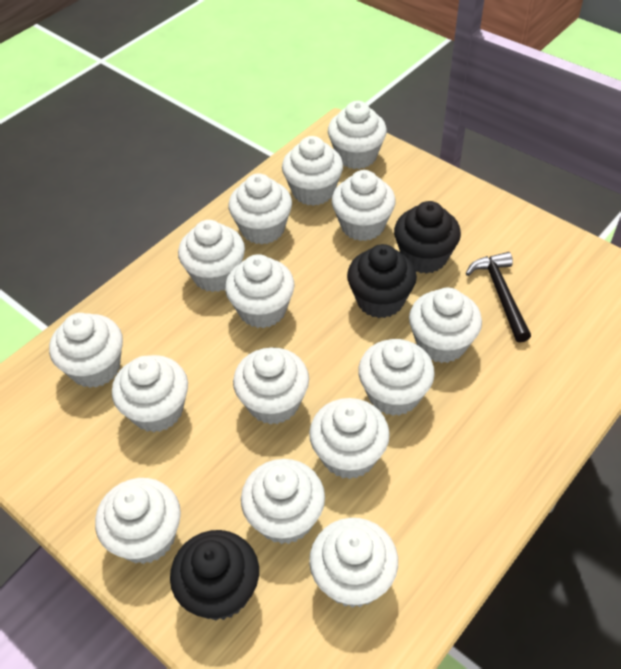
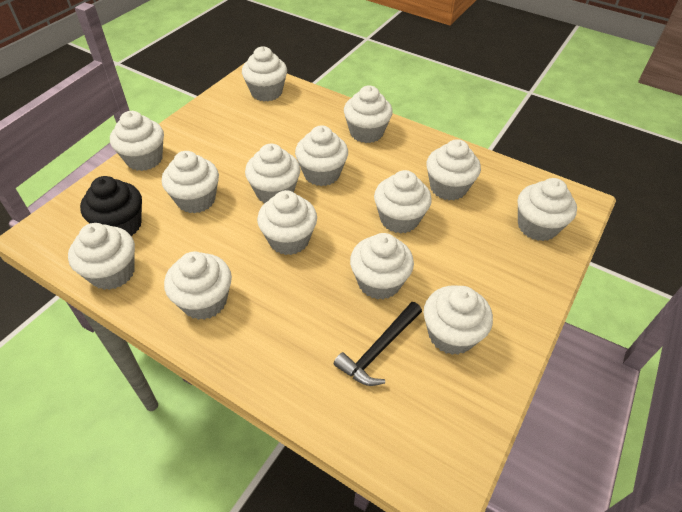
black cupcake: [170,530,259,621] [347,244,417,318] [394,201,461,274] = 3 -> [80,176,142,236] = 1
white cupcake: [49,313,123,388] [95,478,181,564] [112,355,188,433] [178,220,245,292] [225,254,295,328] [228,173,292,245] [233,347,309,425] [241,459,325,544] [282,136,343,206] [309,398,390,479] [309,518,398,608] [328,101,387,169] [332,170,395,241] [358,339,435,416] [409,288,482,363] = 15 -> [68,223,135,290] [110,111,164,171] [162,151,219,213] [164,252,232,320] [242,46,287,101] [245,143,301,203] [257,190,317,255] [295,126,348,186] [344,85,393,143] [350,233,414,300] [374,170,432,234] [424,285,493,355] [426,139,481,200] [518,178,577,241] = 14

